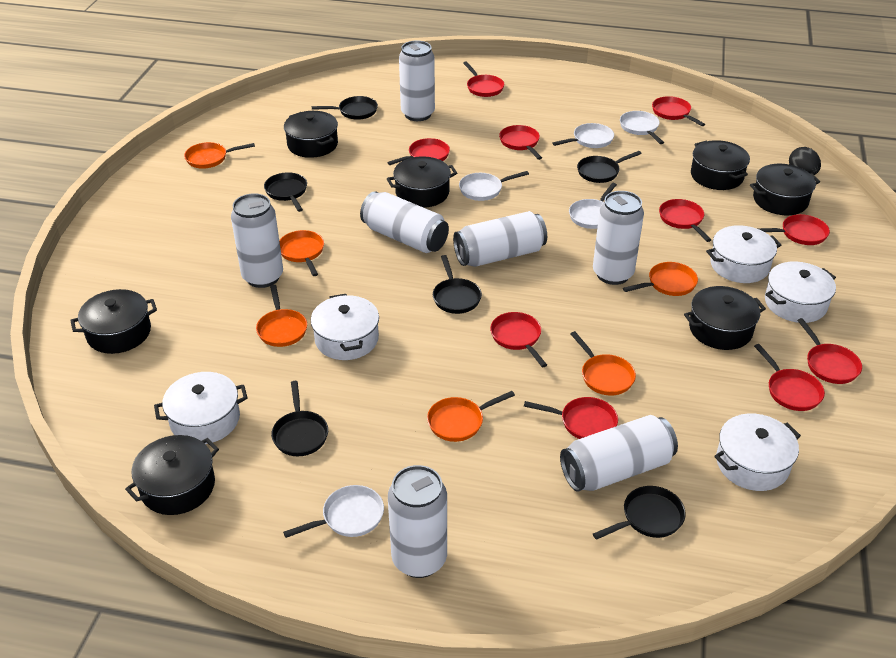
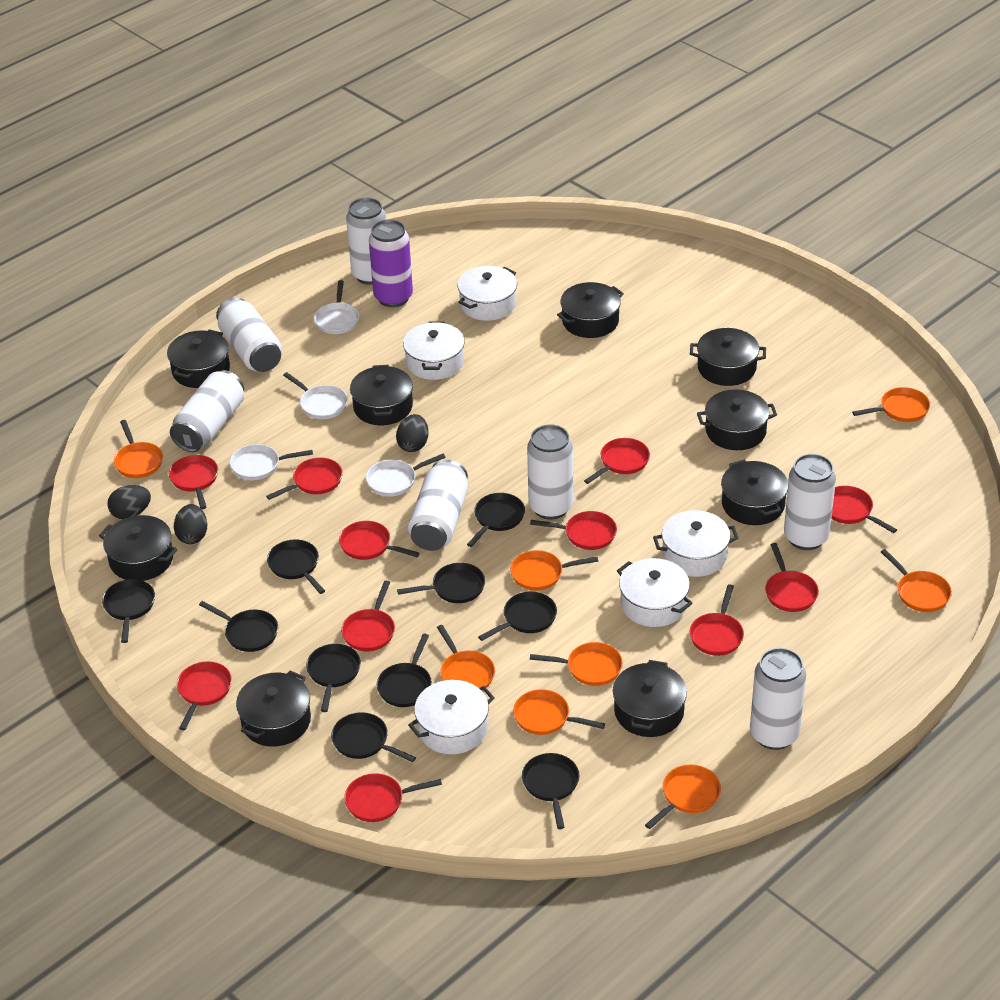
black egg: [789,147,821,175] = 1 -> [107,485,151,519] [174,504,207,544] [396,414,429,452] = 3
black pan: [264,172,307,212] [271,381,328,456] [312,96,378,120] [433,255,482,314] [577,151,642,183] [593,486,686,540] = 6 -> [102,579,155,643] [199,601,278,652] [267,540,325,594] [306,644,361,712] [331,712,416,762] [377,634,432,707] [397,563,485,603] [467,493,525,547] [478,591,557,641] [522,753,579,829] = 10
black pot: [70,289,157,354] [125,435,219,515] [284,111,338,158] [387,156,457,208] [684,286,766,350] [691,140,750,190] [750,164,820,215] = 7 -> [99,515,177,581] [167,329,230,388] [236,671,311,747] [350,365,413,425] [557,282,624,338] [613,660,687,737] [690,328,766,386] [697,389,777,450] [721,460,788,525] = 9
orange pan: [184,142,255,169] [256,285,307,347] [279,230,324,276] [427,391,515,442] [570,331,636,396] [623,262,698,296] = 6 -> [114,420,163,478] [437,625,495,691] [510,550,598,591] [513,689,605,735] [530,642,623,686] [645,765,721,829] [852,387,930,422] [881,549,952,612] = 8
purple can: none = 0 -> [369,219,413,307] = 1
red pan: [387,138,450,165] [463,61,504,97] [490,312,547,367] [499,125,542,160] [524,397,618,439] [652,96,705,126] [659,199,711,242] [754,344,825,411] [756,214,830,245] [797,318,862,384] = 10 -> [169,455,218,509] [177,661,232,730] [266,458,343,500] [339,521,420,560] [341,581,395,651] [344,773,442,822] [530,511,617,550] [584,438,650,484] [690,584,744,656] [765,543,819,612] [831,486,897,533] = 11
white pan: [283,485,384,538] [459,171,529,201] [553,123,614,148] [569,183,617,229] [620,111,664,144] = 5 -> [230,444,313,480] [283,372,348,419] [314,280,359,334] [366,454,446,497] = 4

